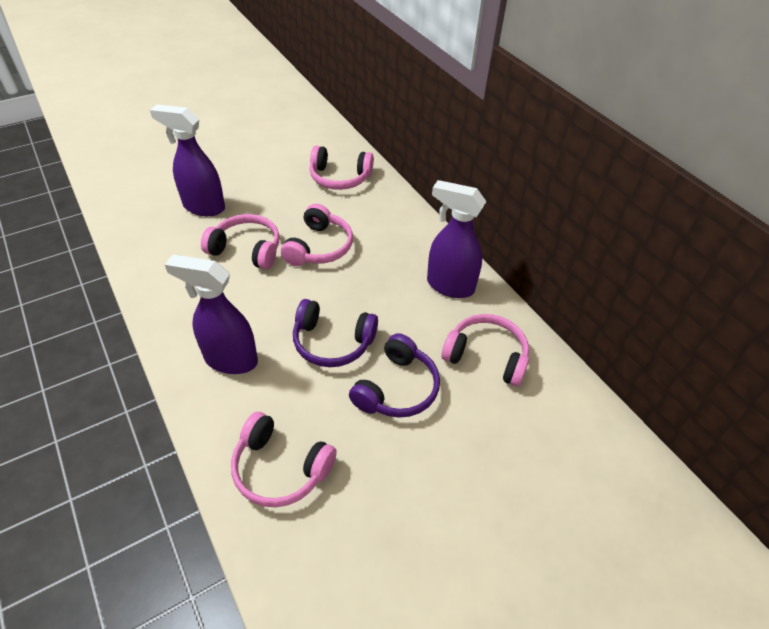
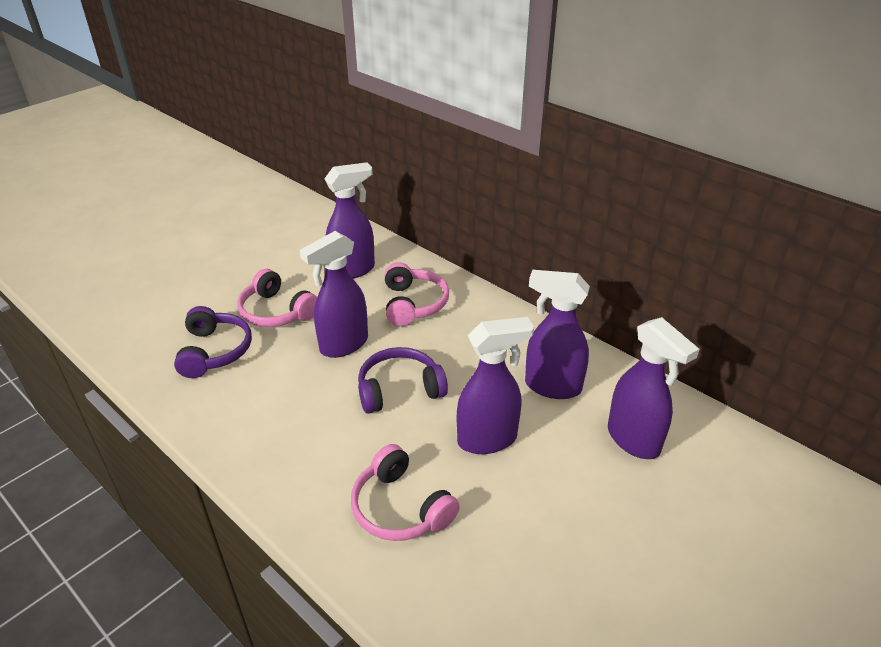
pink headphones: [201,214,280,270] [231,412,337,507] [281,204,353,266] [310,146,374,190] [442,314,529,387] = 5 -> [238,269,317,327] [351,444,460,541] [384,262,449,327] = 3
purple spray bottle: [150,104,225,216] [165,254,258,374] [427,180,487,298] = 3 -> [300,231,368,358] [324,162,375,279] [457,317,534,454] [525,270,590,399] [608,317,700,459] = 5

